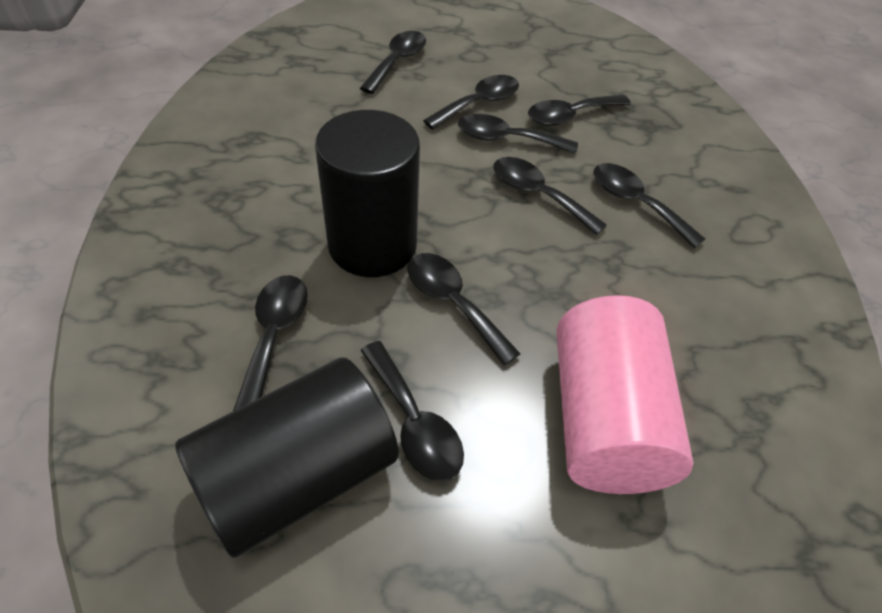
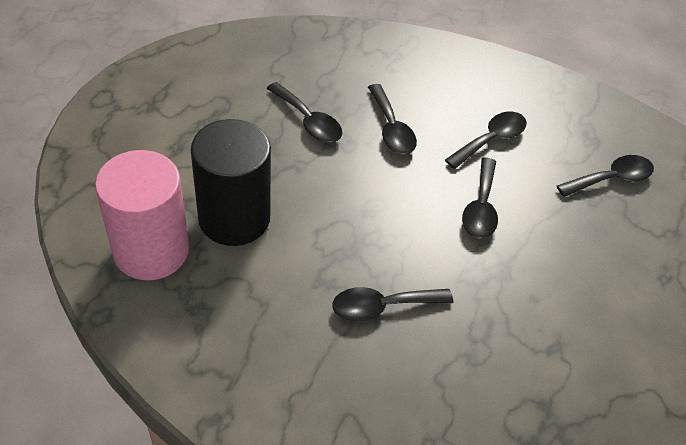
black cylinder: [175,357,399,558] [315,110,420,277] = 2 -> [191,119,271,246] = 1
black spoon: [233,275,308,411] [360,31,426,94] [360,341,464,481] [408,253,521,365] [423,75,519,129] [458,114,578,154] [494,157,607,235] [528,95,631,126] [593,163,705,248] = 9 -> [266,82,342,142] [332,287,453,321] [368,84,417,154] [445,112,527,169] [462,158,498,239] [557,155,654,197] = 6

